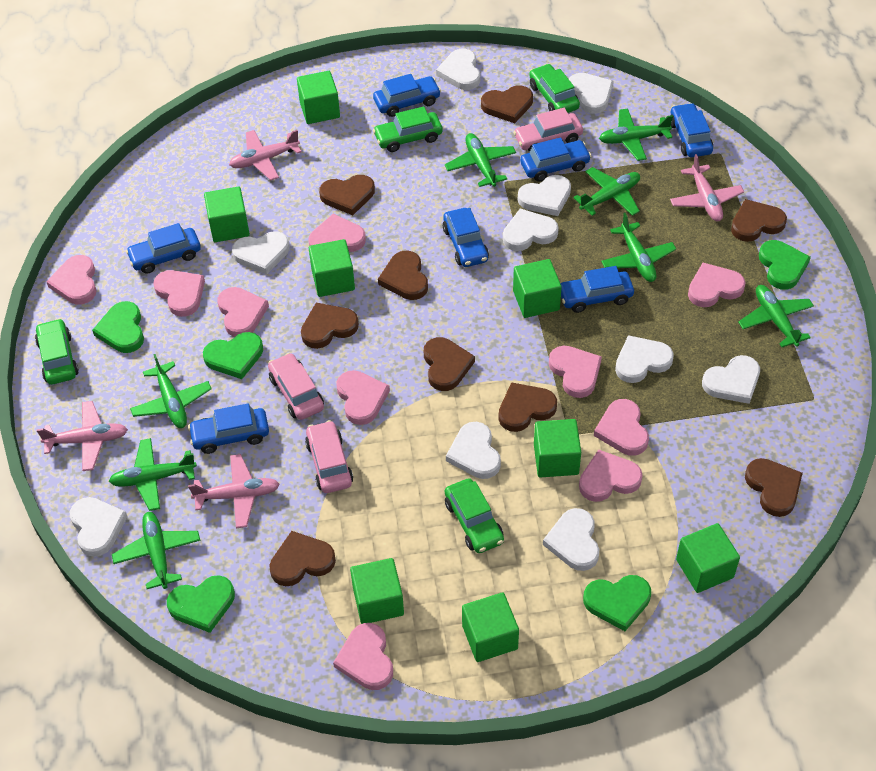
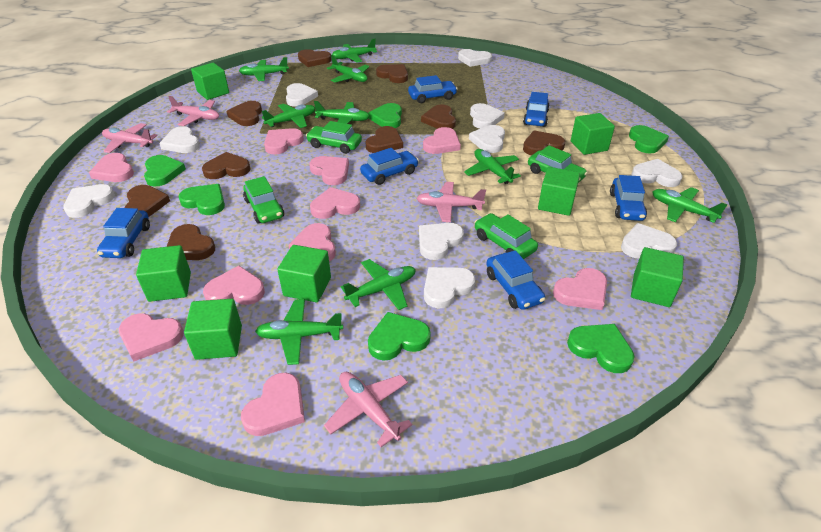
blue car: [126,223,201,274] [188,403,269,454] [373,74,441,117] [443,208,489,267] [520,137,591,181] [561,266,634,313] [670,103,713,157] = 7 -> [97,208,150,258] [360,148,419,185] [408,75,458,103] [486,250,545,310] [523,92,550,127] [610,175,647,221] = 6
green cube: [204,186,250,242] [297,71,340,124] [309,239,355,297] [350,558,404,624] [462,592,519,662] [513,259,562,318] [534,419,581,478] [676,523,740,593] = 8 -> [136,245,191,302] [184,299,242,360] [191,63,229,100] [277,245,331,302] [538,167,580,216] [571,113,615,155] [631,247,684,307] = 7
green heart: [92,301,144,353] [167,575,235,633] [203,332,263,379] [583,575,651,631] [759,240,811,290] = 5 -> [144,155,186,186] [178,184,225,215] [368,103,402,128] [368,312,431,361] [567,324,634,373] [629,125,669,154] = 6
green plane: [109,438,197,511] [112,512,200,589] [130,354,212,428] [445,133,516,187] [573,167,640,216] [599,108,673,161] [601,213,676,282] [738,285,814,347] = 8 -> [239,57,289,81] [255,299,343,365] [262,104,315,128] [314,101,370,124] [327,55,370,82] [332,38,377,62] [341,259,416,310] [464,149,521,184] [652,187,728,223] = 9
pink car: [268,353,324,420] [305,420,353,493] [513,108,583,152] = 3 -> none = 0

